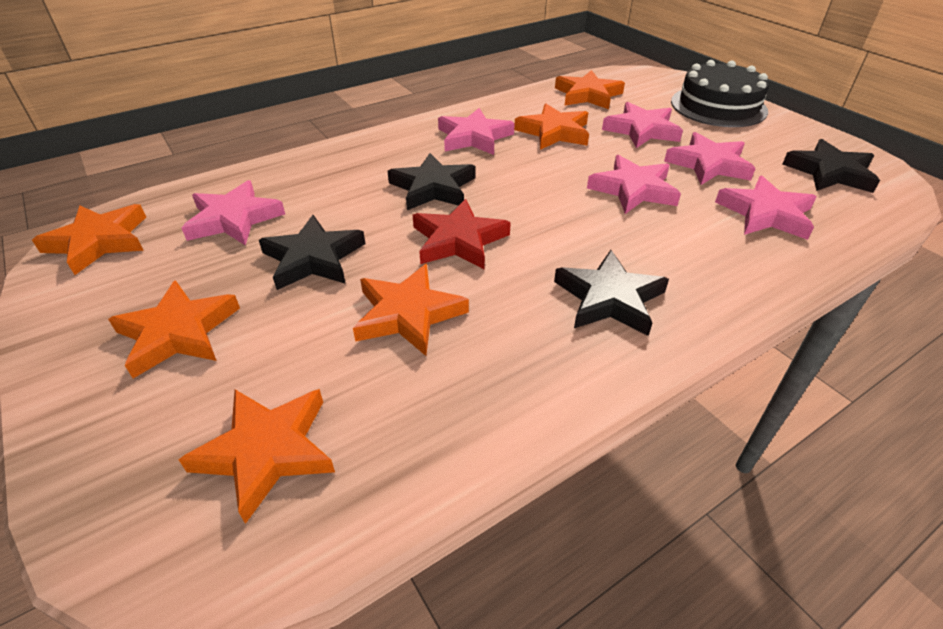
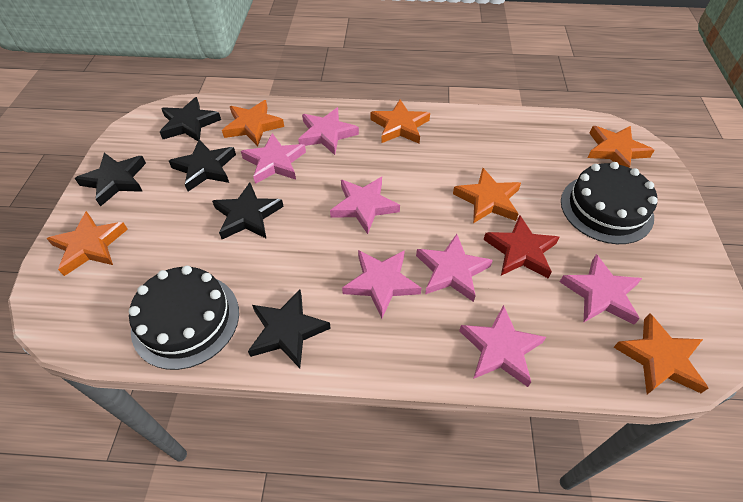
black cake: [671,60,769,127] = 1 -> [129,265,239,370] [561,162,658,244] = 2
black star: [259,215,365,290] [387,153,475,210] [554,250,669,336] [782,139,880,193] = 4 -> [75,153,146,207] [160,97,221,141] [169,140,236,191] [212,182,284,239] [248,289,331,368] = 5
pink star: [182,180,285,246] [438,108,515,155] [587,155,681,214] [602,102,683,148] [664,132,756,185] [715,176,817,240] = 6 -> [241,133,306,184] [298,107,359,155] [330,177,400,234] [342,250,422,318] [416,234,493,302] [459,305,546,387] [560,254,642,324] = 7

